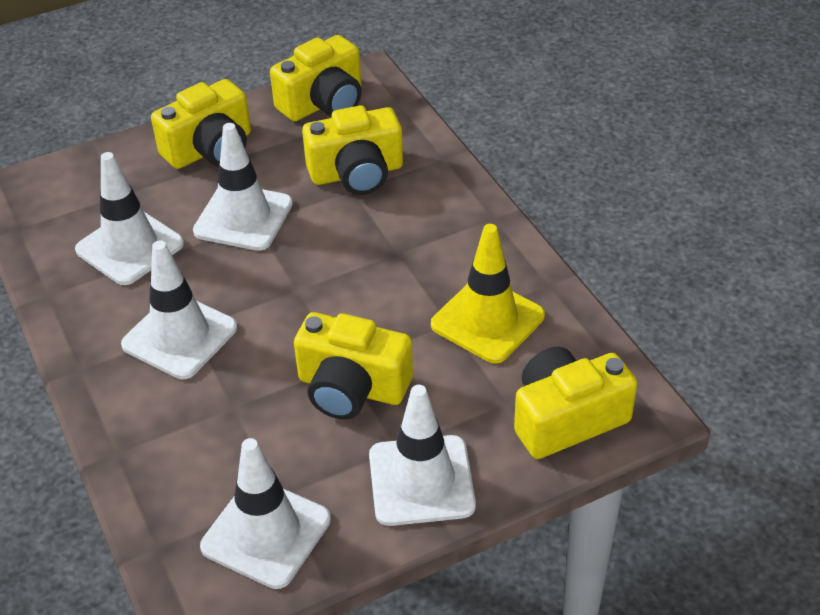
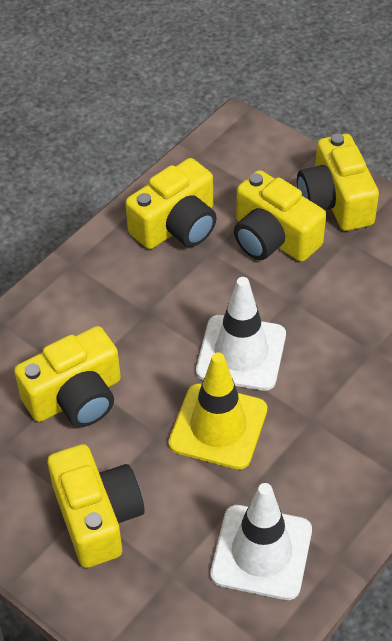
white traffic cone: [75,152,184,285] [121,241,237,379] [193,123,293,251] [200,438,331,589] [369,385,476,526] = 5 -> [196,277,286,391] [211,483,312,600] = 2

